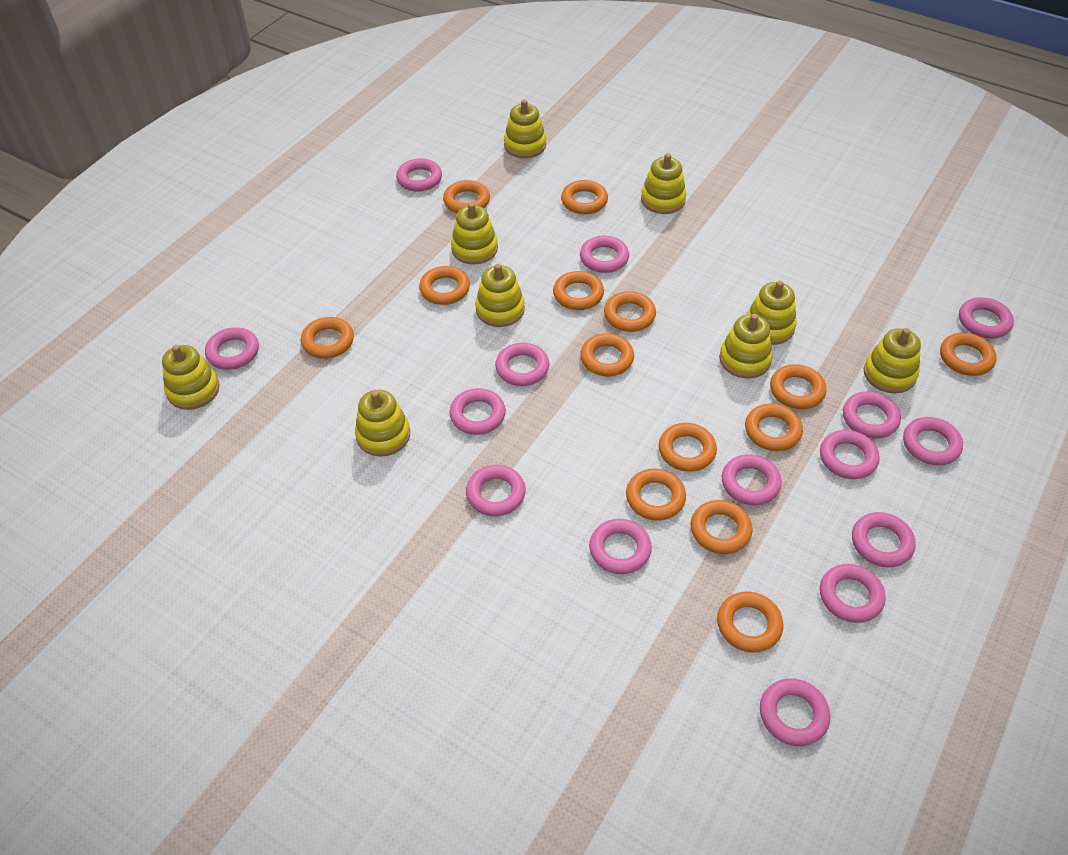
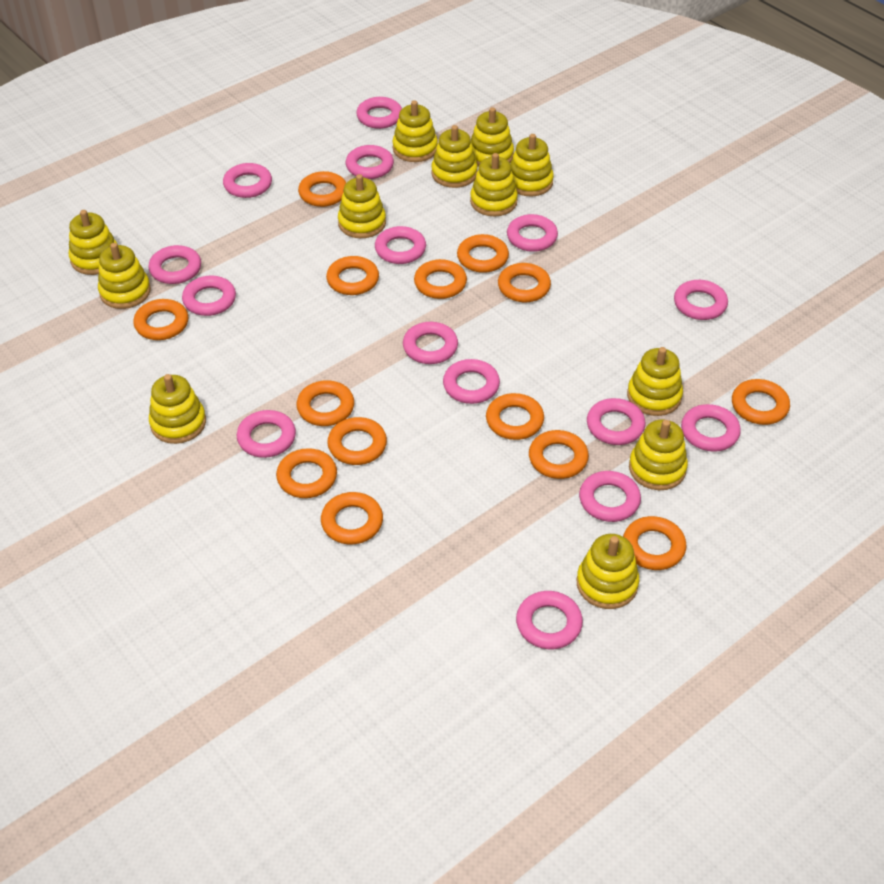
yellow stacking toy: [162,345,220,410] [355,390,410,457] [451,203,498,264] [475,264,525,327] [504,100,546,158] [641,153,686,214] [719,314,773,378] [746,281,797,345] [864,328,921,393] = 9 -> [69,210,118,275] [98,243,151,309] [149,374,206,444] [338,174,386,238] [392,100,438,162] [431,125,478,188] [470,153,518,216] [471,107,514,167] [510,134,554,196] [576,534,639,609] [627,347,683,416] [629,419,688,490] = 12

